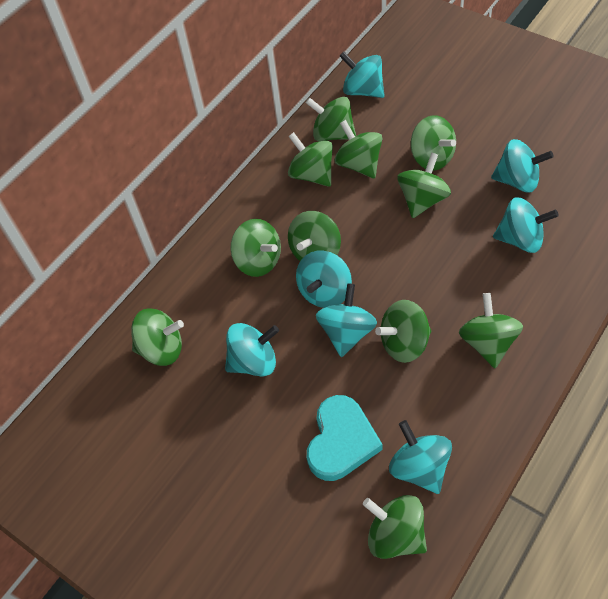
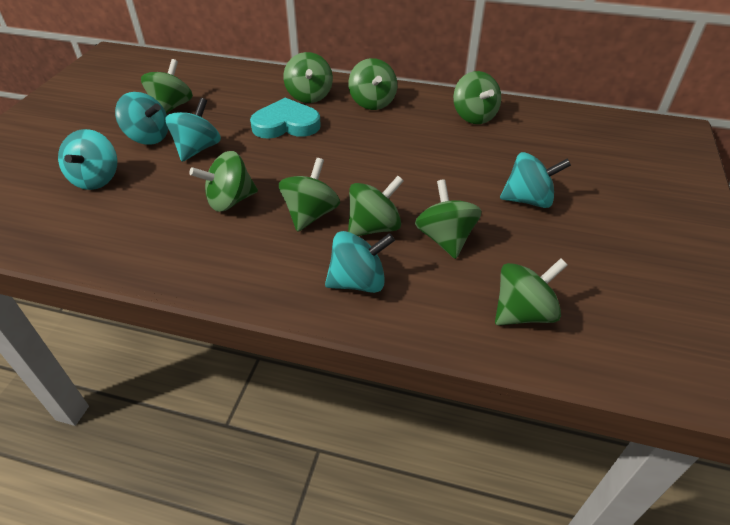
green spinning top: [131,308,184,366] [231,219,281,277] [288,132,333,187] [288,211,341,261] [306,97,356,141] [334,120,382,179] [363,495,427,559] [375,300,431,363] [397,152,451,218] [411,115,456,170] [459,293,523,368] = 11 -> [141,59,193,113] [189,151,258,212] [279,158,340,232] [283,52,333,103] [348,58,397,110] [348,176,404,236] [415,179,482,259] [453,71,501,124] [495,258,568,325] = 9
turquoise spinning top: [225,323,279,377] [296,251,352,308] [316,283,377,357] [340,52,385,98] [389,420,452,494] [491,139,554,192] [493,197,559,253] = 7 -> [58,129,118,190] [115,92,168,145] [165,98,221,162] [325,231,395,293] [500,152,571,208] = 5

